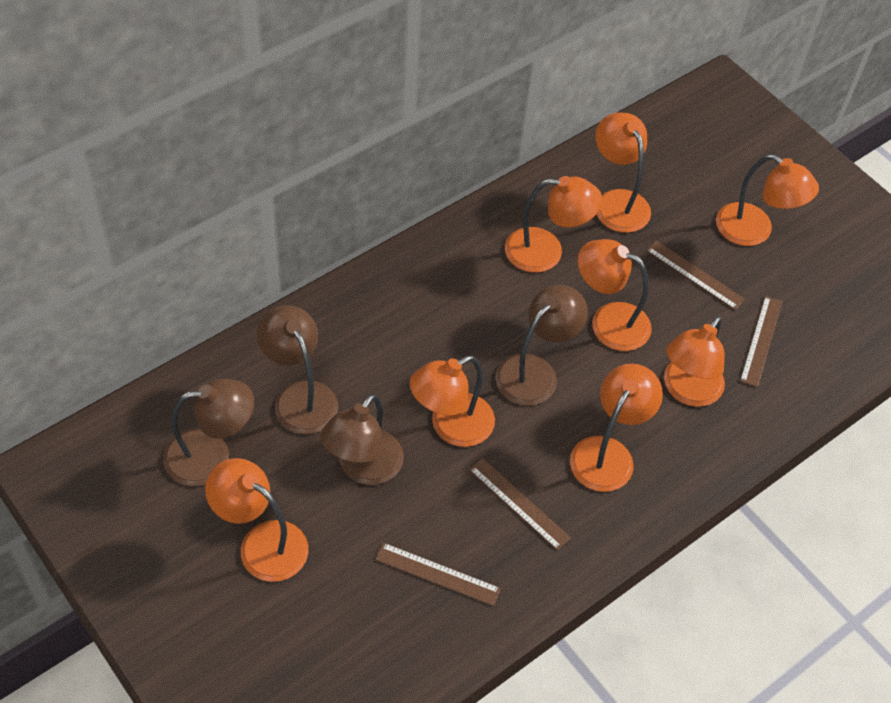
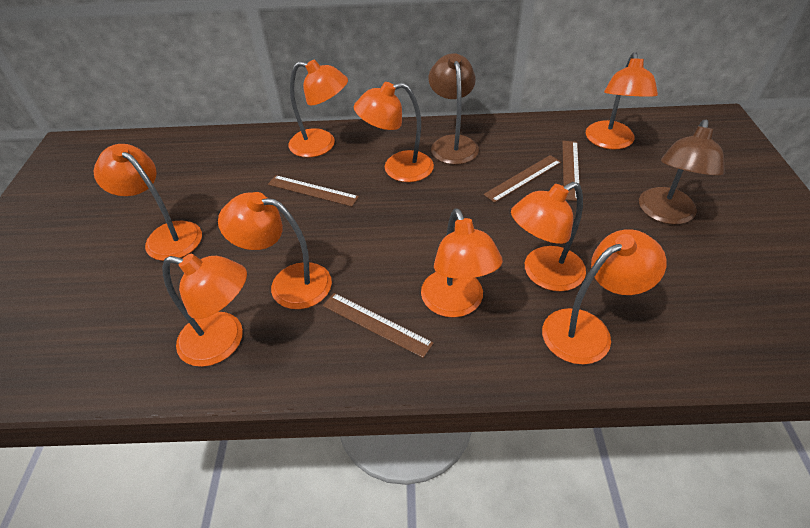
brown lamp: [163,379,254,486] [257,305,338,434] [320,394,404,485] [495,285,588,406] = 4 -> [429,53,479,165] [639,120,725,225] = 2
orange lamp: [205,458,308,582] [410,355,495,447] [505,176,602,272] [570,364,663,492] [578,239,652,351] [595,113,651,233] [664,316,725,407] [716,154,819,246] = 8 -> [93,144,202,261] [162,254,247,367] [218,192,332,309] [288,60,348,157] [354,82,434,182] [421,208,503,318] [511,182,586,291] [542,229,666,365] [586,52,658,149] = 9

